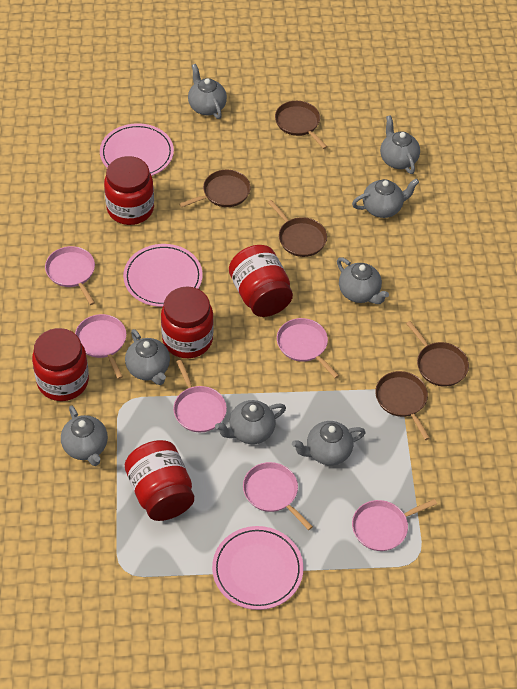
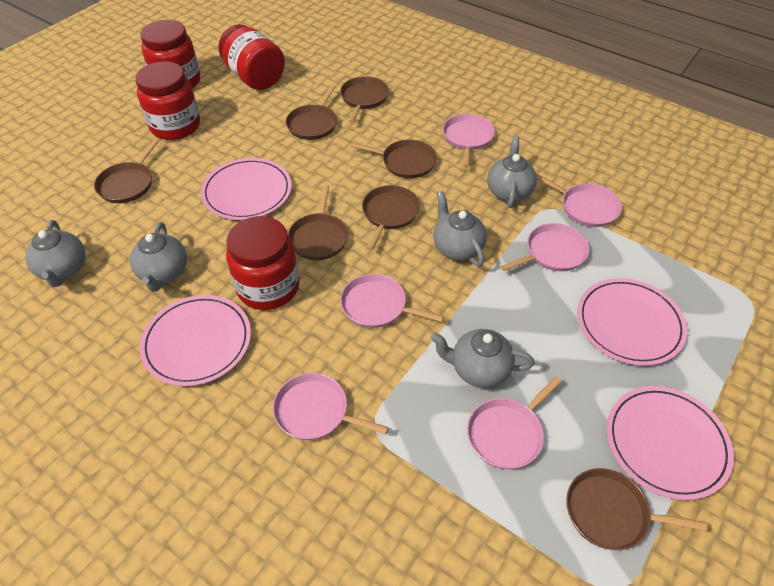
brown pan: [179,170,251,208] [267,200,327,257] [275,101,327,149] [375,371,430,440] [406,321,469,387] = 5 -> [94,139,159,203] [286,85,337,140] [288,185,348,260] [340,76,389,123] [351,140,437,178] [362,185,420,250] [566,468,707,550] = 7
grey teapot: [61,405,108,466] [125,329,170,385] [188,64,227,119] [215,400,286,444] [292,421,366,465] [337,257,389,304] [352,178,419,218] [380,115,420,174] = 8 -> [25,220,86,287] [130,222,187,292] [431,329,534,388] [433,191,487,266] [487,136,537,208] = 5
pink plate: [100,123,174,176] [123,244,203,307] [212,526,303,610] = 3 -> [140,295,251,386] [201,158,292,220] [577,278,687,366] [607,386,734,500] = 4
red jar: [32,328,89,401] [104,156,154,225] [125,440,194,521] [161,286,214,358] [229,245,293,317] = 5 -> [135,61,200,140] [140,20,200,89] [219,24,285,90] [226,216,300,310] = 4

